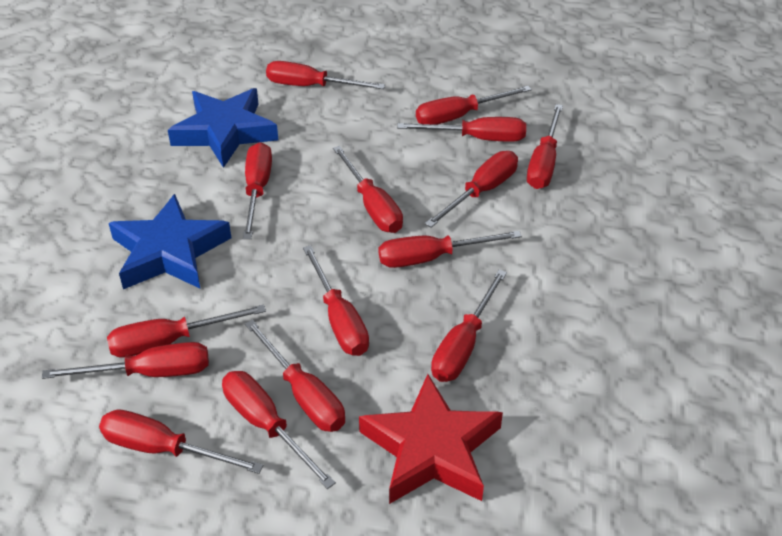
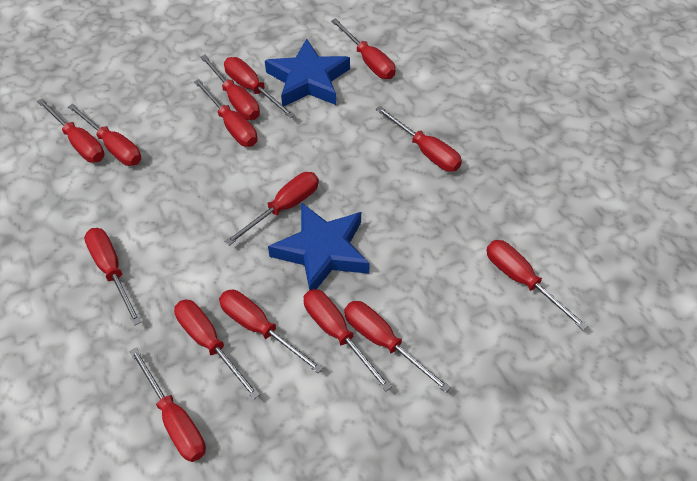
red star: [359,374,503,504] = 1 -> none = 0

